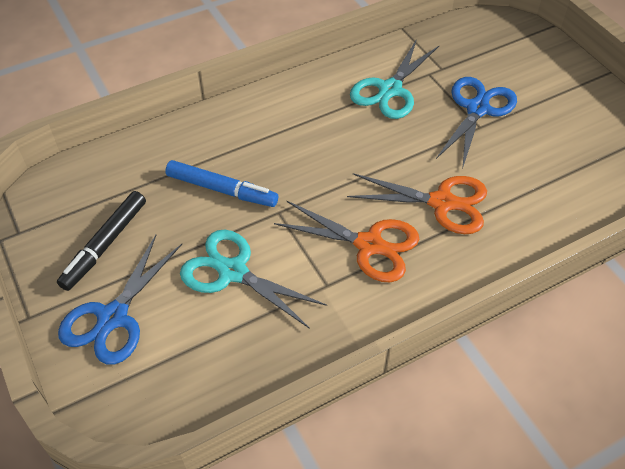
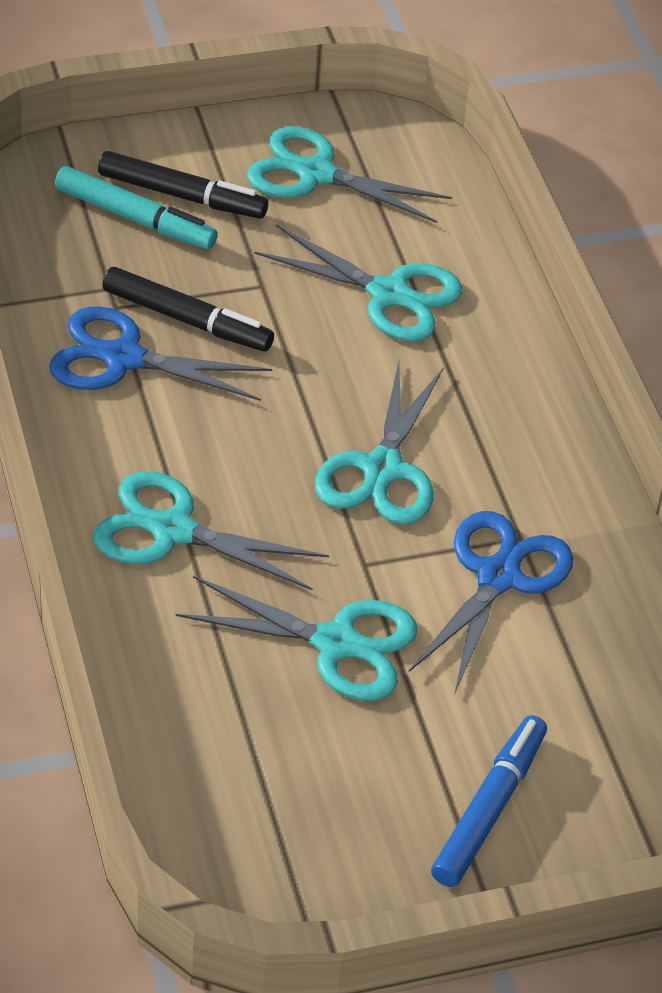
black marker: [57,191,146,291] = 1 -> [98,151,268,219] [102,267,274,352] = 2
orange scissors: [274,201,419,282] [347,173,487,234] = 2 -> none = 0
turquoise marker: none = 0 -> [55,166,218,249] = 1
turquoise scissors: [180,230,327,329] [350,39,439,119] = 2 -> [93,471,329,590] [176,576,418,701] [247,126,452,223] [254,224,462,341] [315,362,444,525] = 5

